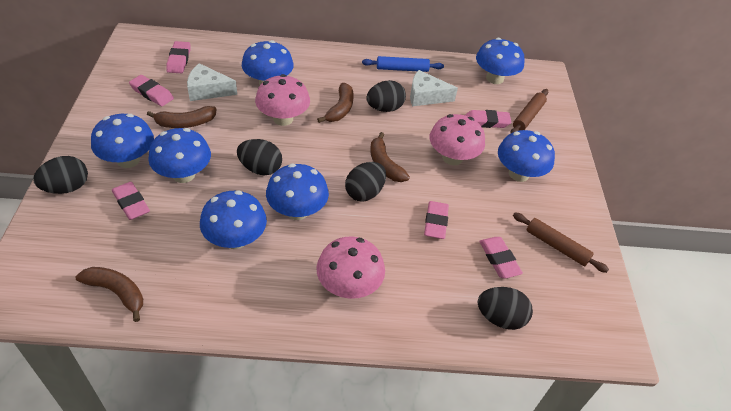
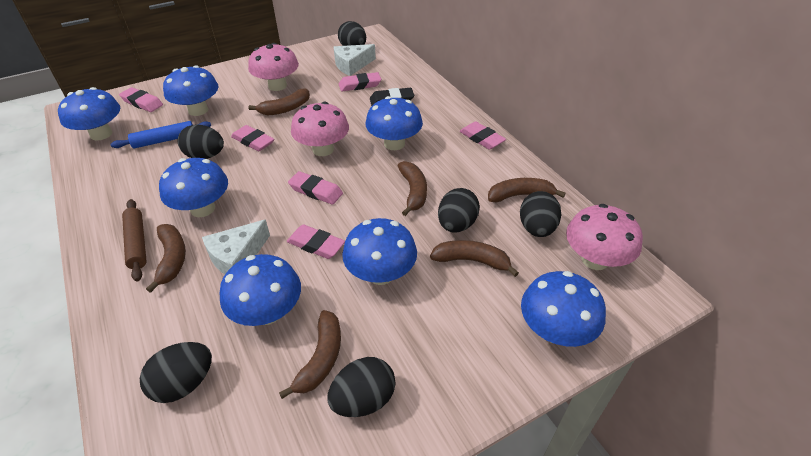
black egg: [33,156,88,194] [237,139,282,175] [345,162,386,202] [366,80,406,112] [478,287,533,330] = 5 -> [140,342,212,403] [178,125,224,159] [327,357,395,417] [338,21,366,46] [438,188,480,233] [520,191,561,237] = 6
black eraser: none = 0 -> [370,88,414,106] = 1
brown banana: [76,267,143,322] [147,106,217,128] [317,83,354,123] [370,132,410,182] = 4 -> [146,224,186,293] [248,88,310,116] [279,310,341,399] [398,161,427,216] [430,240,519,277] [488,178,566,202] = 6
brown rolling pin: [511,89,549,133] [513,213,609,273] = 2 -> [122,199,147,281] = 1

